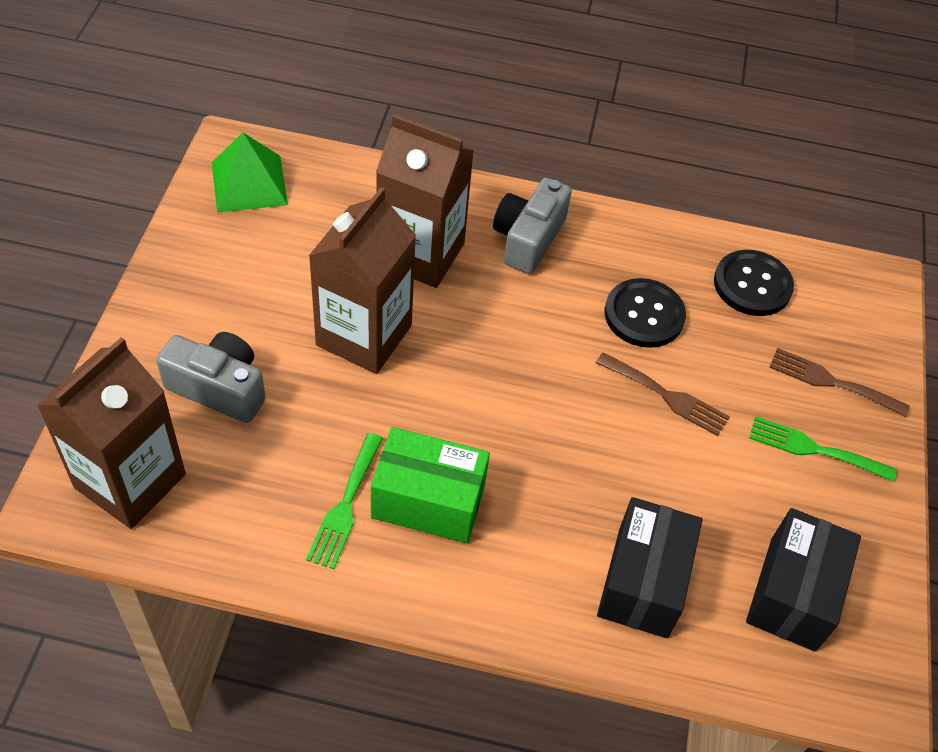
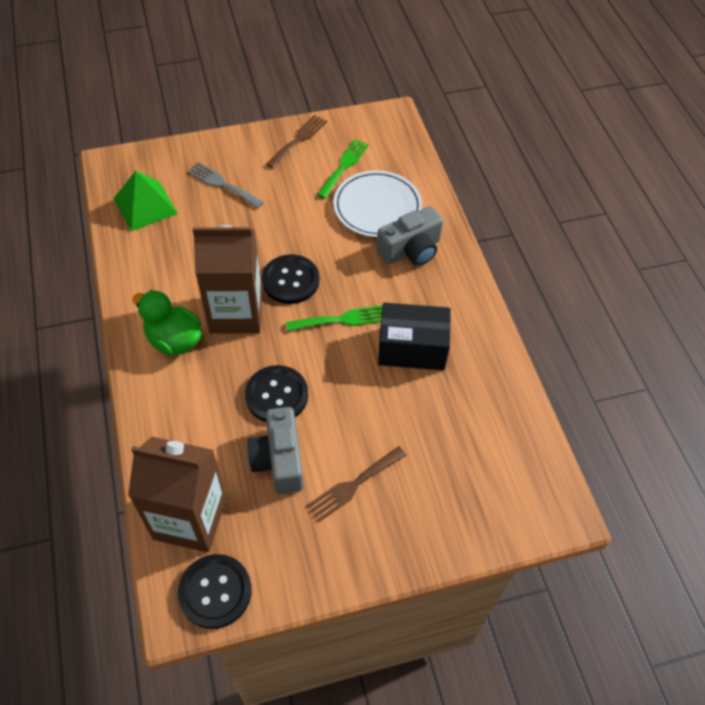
black box: [597,497,702,638] [746,508,861,651] = 2 -> [378,303,451,370] = 1
black button: [605,278,686,348] [714,250,794,316] = 2 -> [178,554,252,629] [245,365,308,422] [262,254,319,304] = 3
brown carton: [37,337,186,529] [309,187,416,374] [376,114,474,288] = 3 -> [128,437,227,552] [193,225,262,334] = 2
green box: [371,427,490,543] = 1 -> none = 0
green duck: none = 0 -> [132,290,202,355] = 1
grey fork: none = 0 -> [187,162,264,208] = 1
white plate: none = 0 -> [333,170,422,237] = 1

